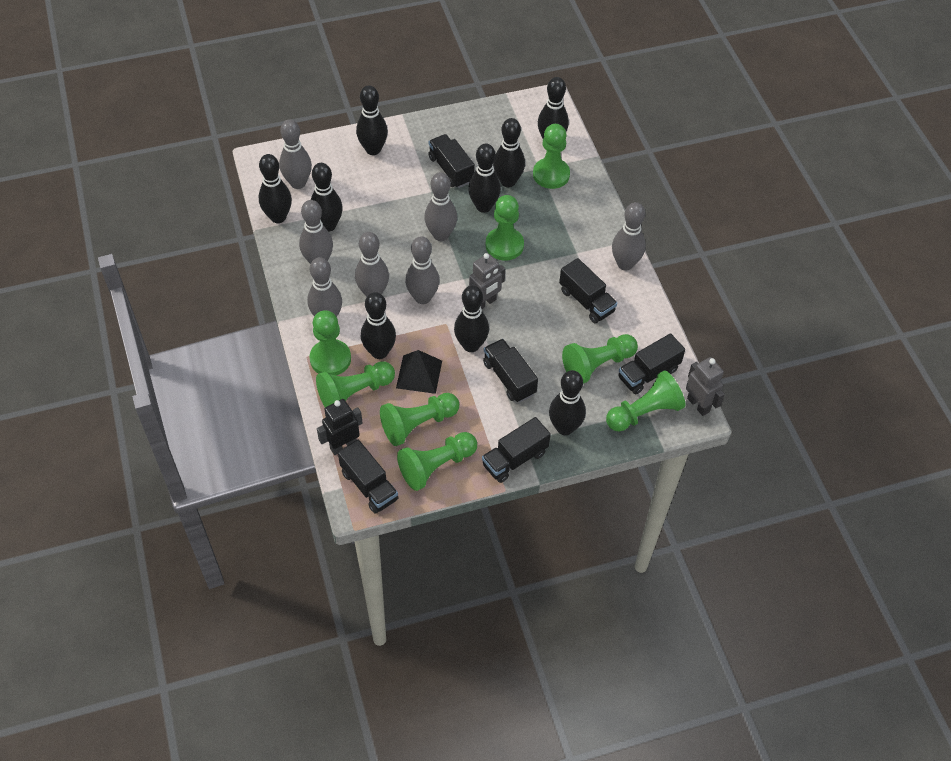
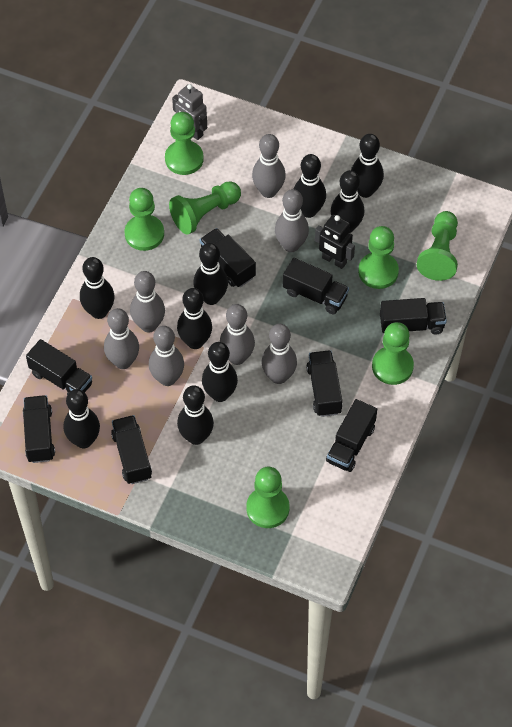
black pyramid: [396,350,442,394] = 1 -> none = 0
black truck: [338,440,399,513] [428,134,475,188] [482,417,551,483] [483,339,538,402] [559,258,617,323] [618,333,685,395] = 6 -> [23,395,55,463] [26,339,92,395] [111,415,152,484] [200,228,256,287] [283,258,349,314] [306,350,342,417] [326,399,377,472] [380,298,447,335] = 8
green pawn: [310,310,351,376] [316,361,395,407] [380,393,459,446] [397,432,477,491] [486,195,524,261] [533,124,570,189] [562,334,638,384] [606,370,685,432] = 8 -> [125,188,164,251] [165,112,204,175] [169,181,241,234] [246,467,290,528] [358,226,399,289] [372,322,414,385] [417,211,458,281] = 7
grey robot: [469,253,505,309] [686,357,725,416] = 2 -> [172,84,207,140] = 1

